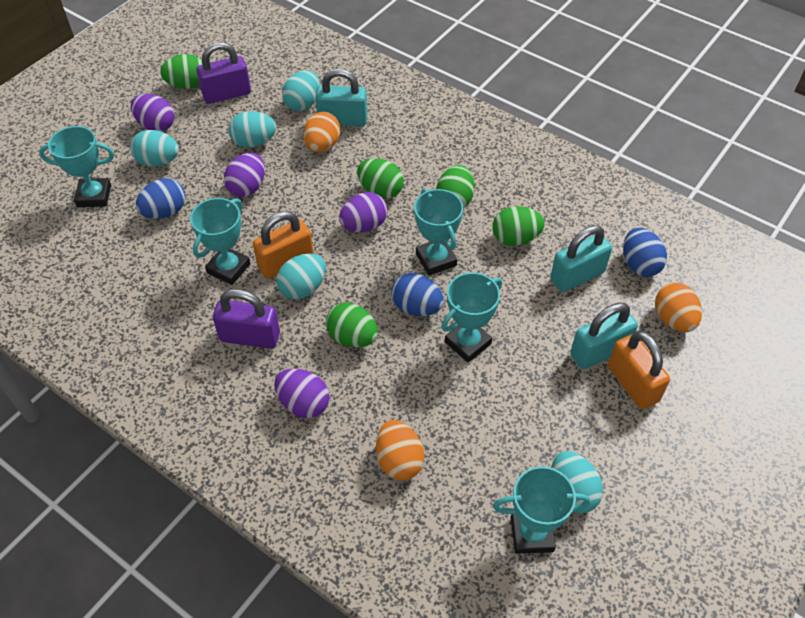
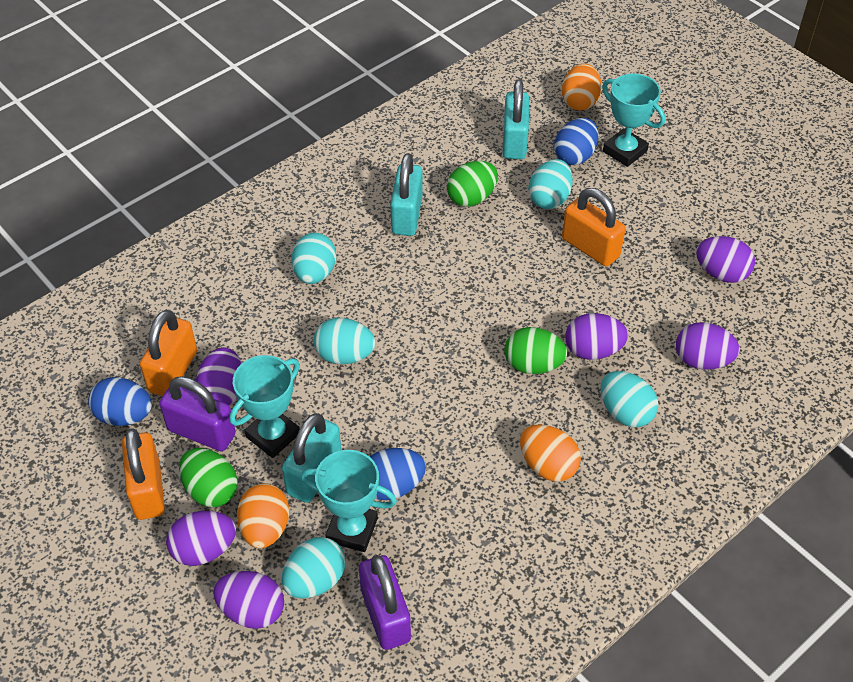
green egg: [160,54,203,89] [326,302,378,348] [357,158,404,199] [436,165,474,208] [492,206,545,246] = 5 -> [179,448,238,507] [447,161,498,207] [505,327,567,374] = 3
orange padlock: [253,211,314,279] [608,331,670,409] = 2 -> [122,428,165,520] [140,310,197,396] [562,188,626,266] = 3
purple egg: [131,94,174,132] [224,153,265,197] [274,369,330,418] [339,192,388,232] = 4 -> [166,511,236,566] [196,348,242,405] [213,571,284,629] [565,313,628,360] [676,322,740,370] [696,236,755,283] = 6
turquoise trophy: [39,126,114,207] [190,198,250,285] [414,189,463,275] [441,272,502,362] [493,466,590,554] = 5 -> [229,355,300,458] [300,450,397,552] [602,74,665,167] = 3

